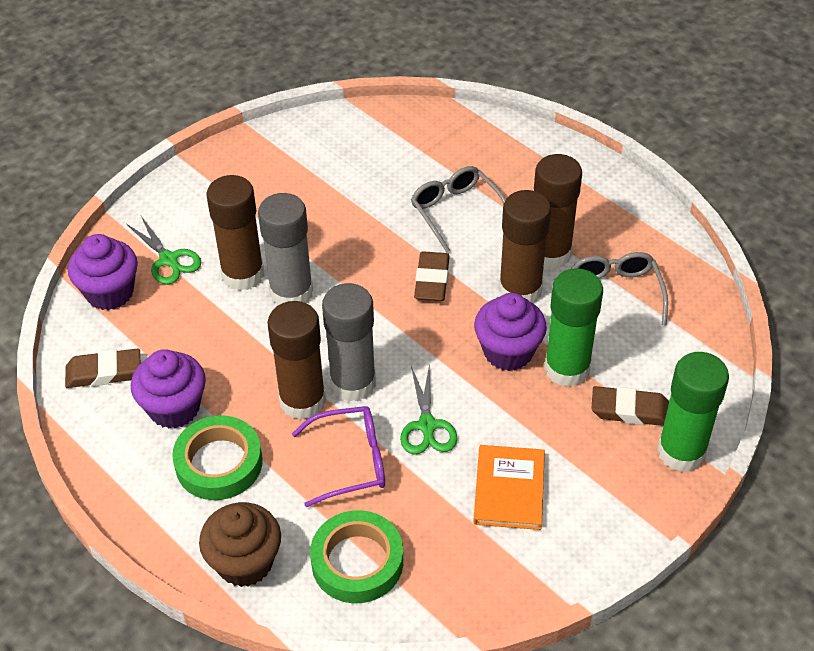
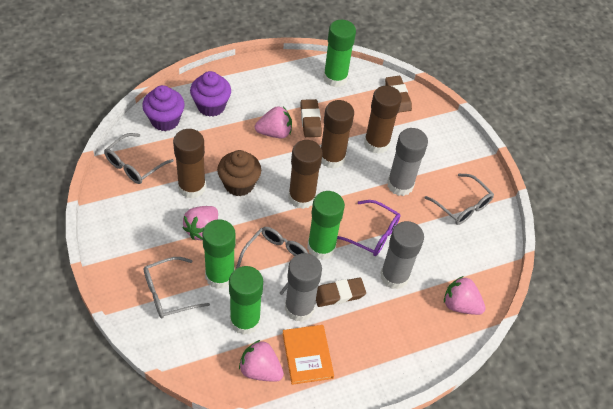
green glue stick: [544,268,603,387] [657,352,729,472] = 2 -> [202,219,236,289] [229,266,263,335] [307,191,345,260] [323,20,356,87] = 4
green scissors: [127,216,201,285] [400,363,457,454] = 2 -> none = 0
green tape: [172,415,263,500] [310,510,403,603] = 2 -> none = 0
grey glasses: [411,166,506,253] [571,252,668,325] = 2 -> [104,133,174,184] [144,257,210,318] [236,227,308,295] [424,174,494,225] = 4
grey glue stick: [258,193,313,306] [322,283,376,402] = 2 -> [285,253,322,322] [381,221,424,290] [387,128,428,196] = 3
pink strawberry: none = 0 -> [182,206,218,241] [239,340,284,382] [255,106,292,138] [444,276,486,315] = 4
purple cupcake: [68,234,138,310] [131,349,206,428] [474,293,547,371] = 3 -> [142,85,185,131] [190,71,231,117] = 2

